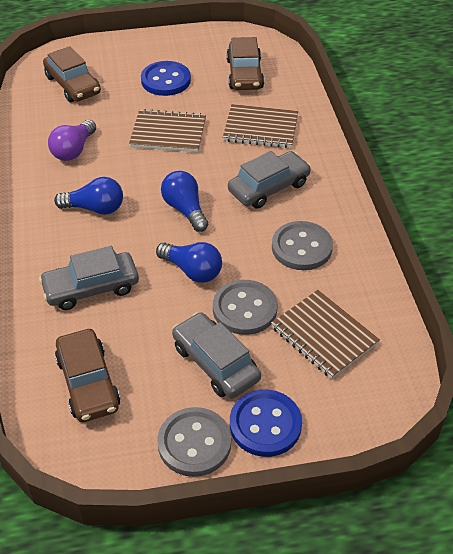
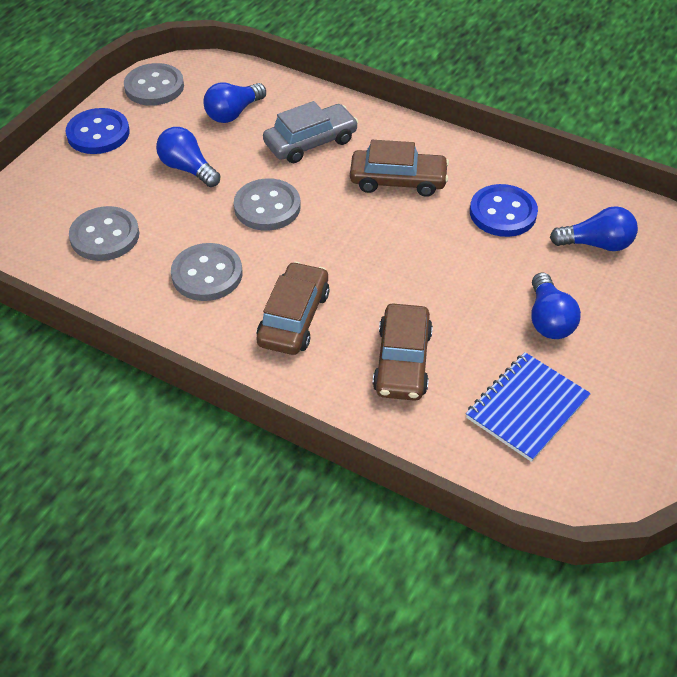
blue light bulb: [54,177,123,215] [156,242,222,283] [161,171,209,232] = 3 -> [156,127,220,187] [204,82,266,123] [531,272,581,339] [550,206,638,251] = 4
blue notebook: none = 0 -> [466,352,591,462] = 1
brown notebook: [129,109,206,152] [223,104,298,148] [271,290,380,379] = 3 -> none = 0
grey button: [157,407,231,477] [213,280,277,335] [272,221,333,270] = 3 -> [69,206,139,261] [124,63,184,106] [171,243,242,301] [234,178,301,231] = 4
grey car: [39,246,139,310] [172,312,261,398] [228,151,311,209] = 3 -> [263,101,358,163] = 1
purple light bulb: [48,120,96,161] = 1 -> none = 0

